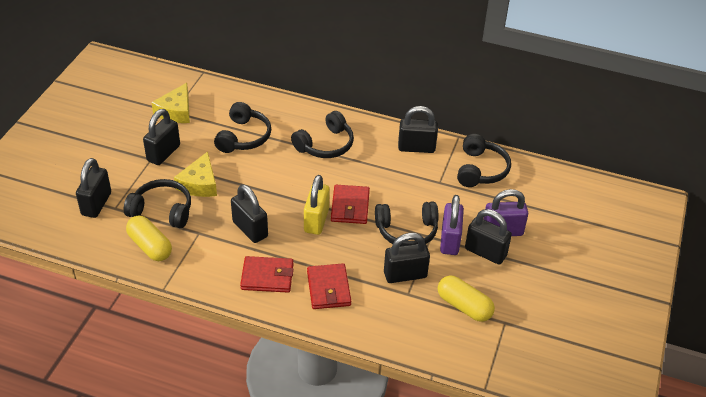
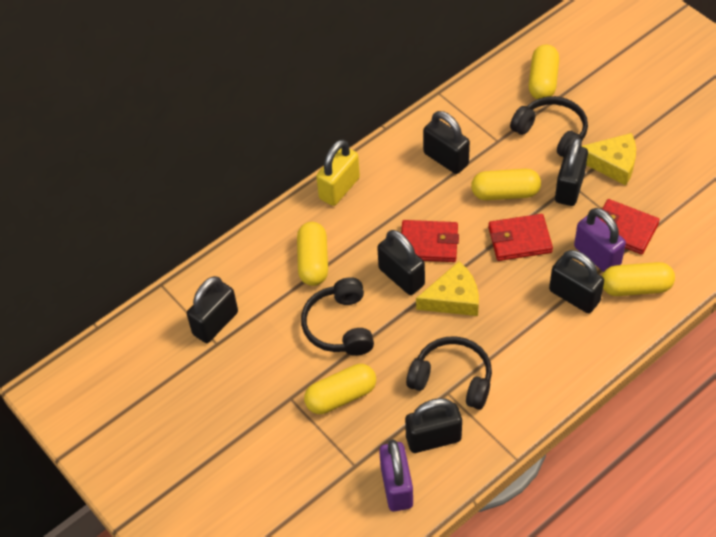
black headphones: [124,179,191,228] [214,102,271,153] [291,111,354,158] [375,201,439,246] [457,134,511,187] = 5 -> [301,277,374,356] [406,336,492,410] [510,96,588,158] = 3
yellow capsule: [126,216,172,261] [438,275,495,322] = 2 -> [297,222,328,286] [304,364,376,414] [471,169,541,200] [529,45,559,99] [602,262,675,296] = 5

